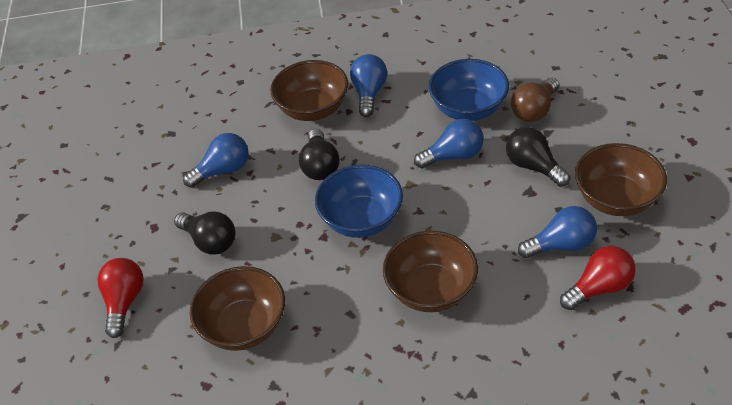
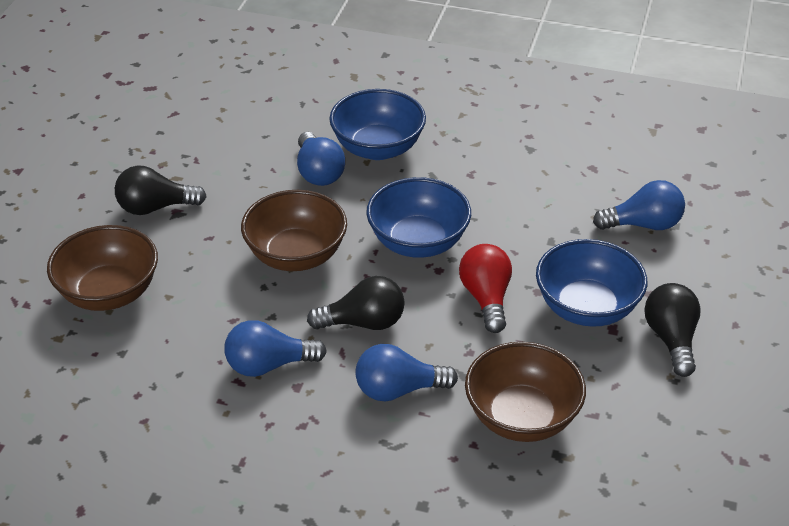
blue bowl: [315,164,403,238] [429,59,509,121] = 2 -> [329,89,426,160] [366,177,471,258] [536,239,647,327] = 3
brown bowl: [190,266,285,351] [270,60,348,121] [383,231,478,312] [575,143,667,216] = 4 -> [47,225,158,311] [241,190,347,271] [465,342,586,442] = 3
brown light bulb: [511,78,559,122] = 1 -> none = 0
red light bulb: [97,258,144,338] [560,246,636,310] = 2 -> [459,244,512,333] = 1

